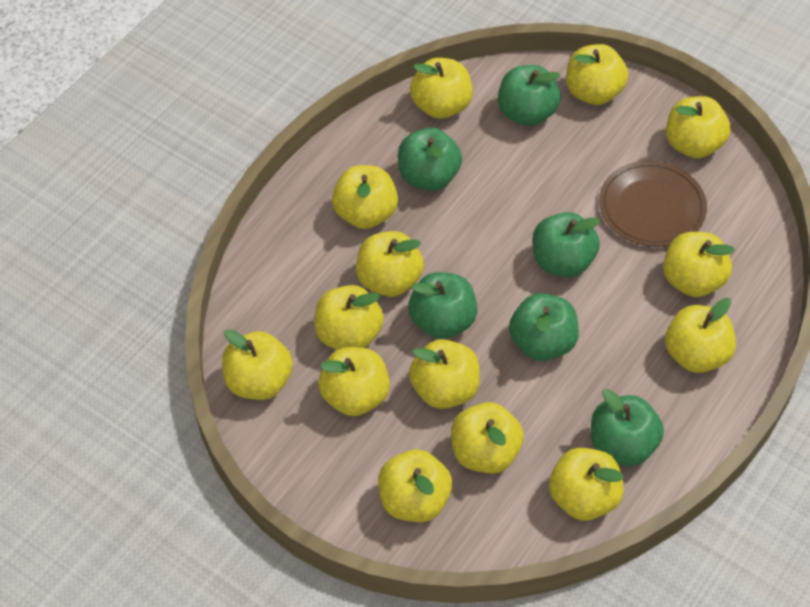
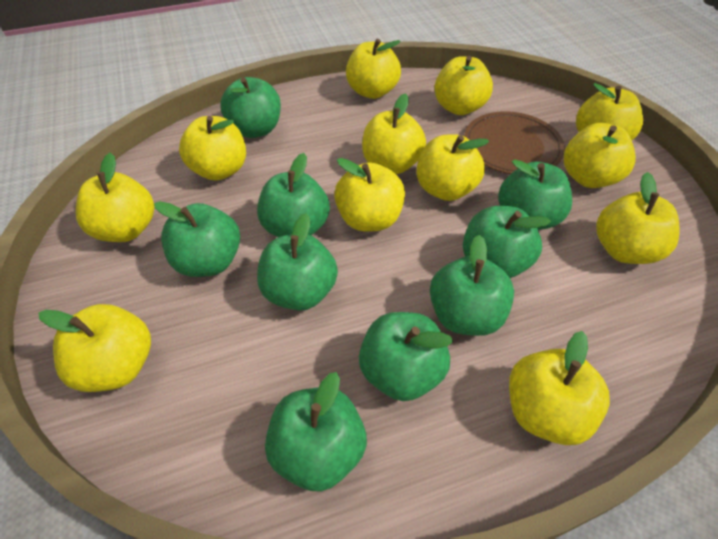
green apple: [398,128,462,191] [408,272,478,339] [498,65,561,126] [509,293,579,361] [533,212,601,277] [591,389,664,466] = 6 -> [154,201,240,277] [220,77,281,138] [257,153,330,237] [257,213,338,311] [265,372,367,492] [359,312,453,401] [430,235,514,336] [463,206,551,278] [498,159,572,230] = 9
yellow apple: [222,329,293,400] [315,285,384,350] [318,347,390,416] [332,165,398,229] [356,231,424,297] [378,449,452,522] [409,339,480,409] [410,58,473,119] [451,402,524,474] [549,448,624,521] [566,44,629,105] [663,232,735,297] [665,298,736,373] [666,96,731,158] = 14 -> [38,304,151,392] [76,153,154,242] [179,116,246,181] [334,158,405,232] [346,39,401,99] [362,93,426,174] [416,134,489,201] [434,56,493,115] [509,331,610,445] [564,123,636,188] [576,83,643,140] [596,172,679,264] = 12

